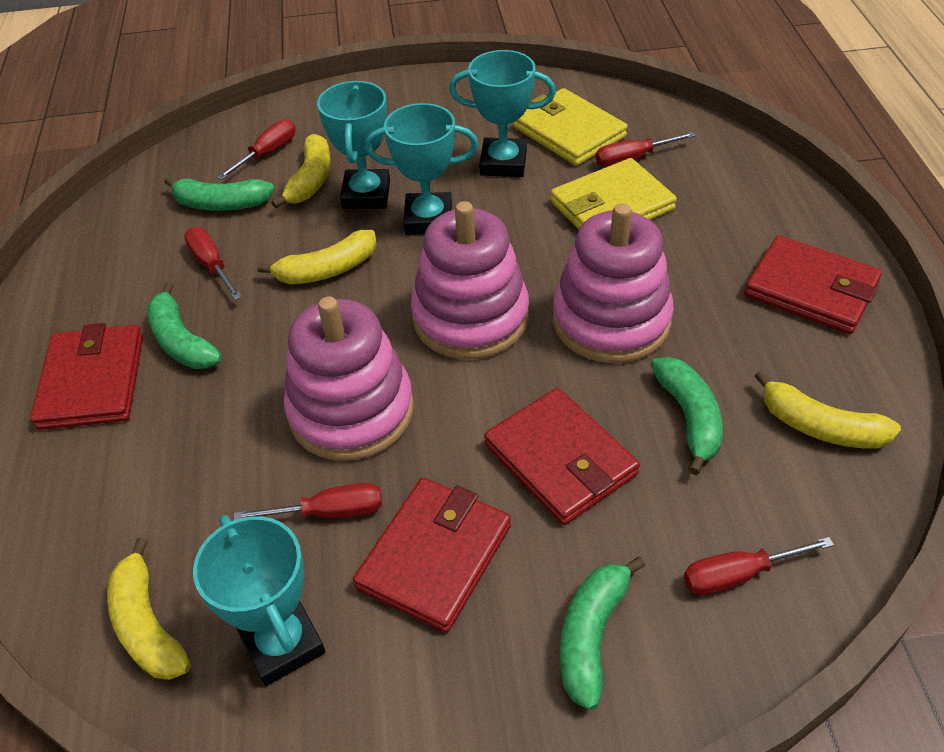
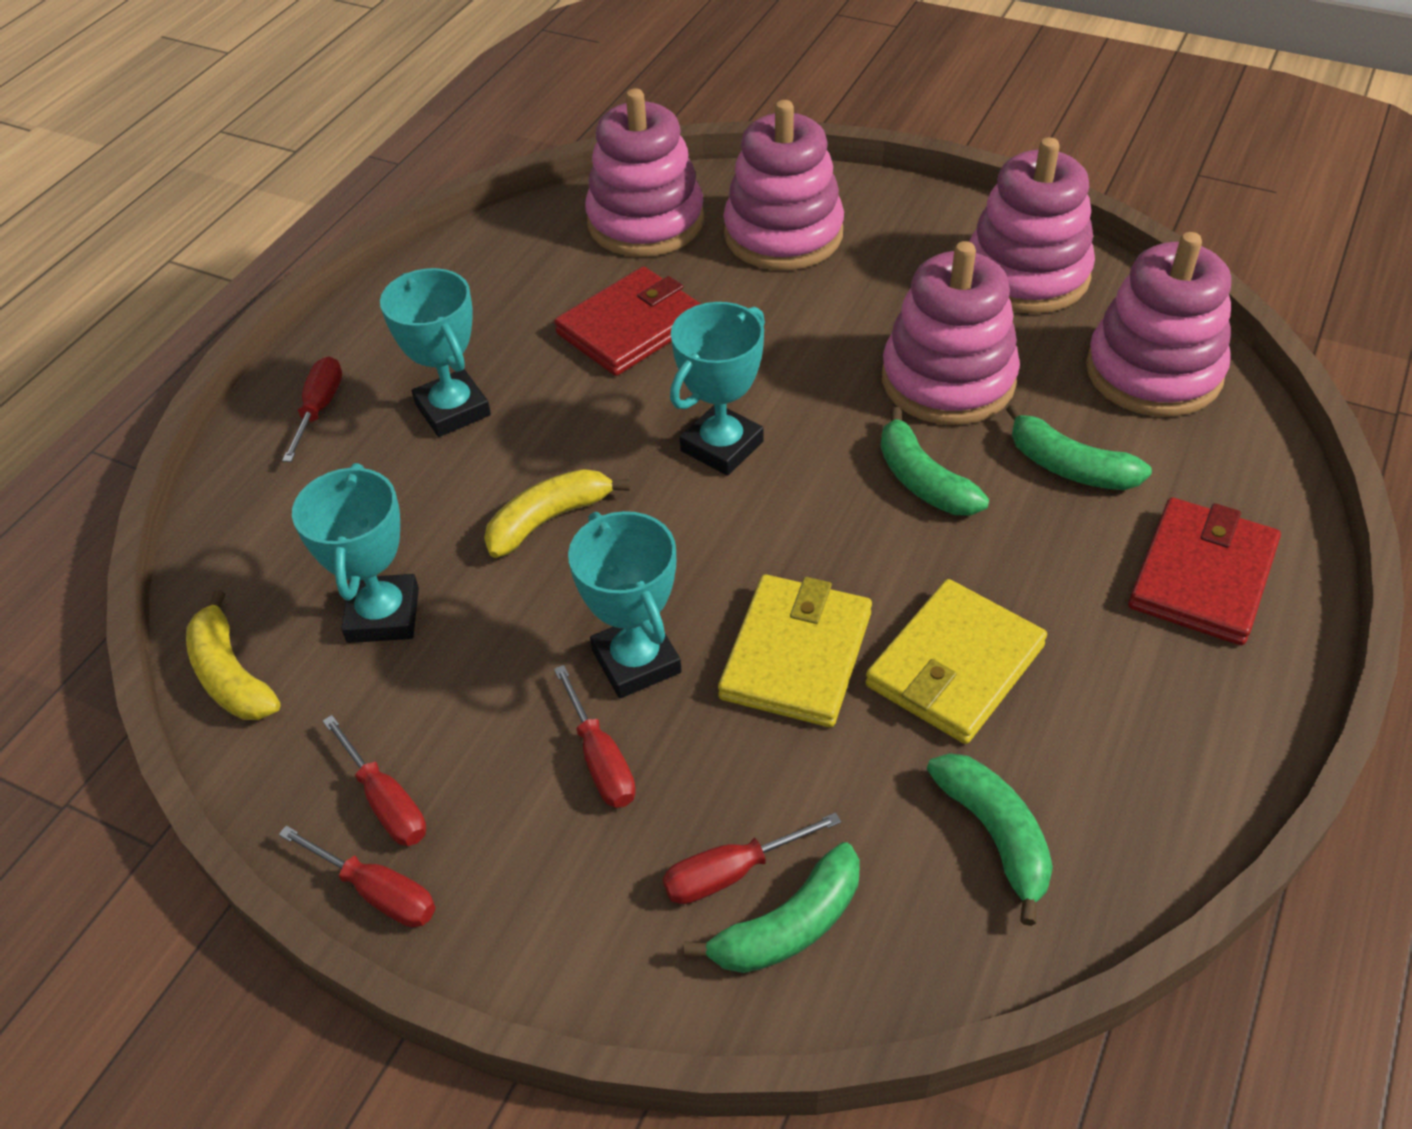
pink stacking toy: [284,296,414,461] [411,201,529,359] [553,203,674,363] = 3 -> [585,88,704,257] [723,100,844,270] [882,241,1020,425] [969,137,1095,314] [1086,232,1231,417] = 5
red wallet: [30,323,143,430] [353,478,511,633] [484,388,640,525] [744,235,882,334] = 4 -> [554,266,701,376] [1128,497,1281,645] = 2
yellow banana: [107,538,190,680] [257,230,377,284] [271,134,331,208] [755,371,901,449] = 4 -> [186,590,281,720] [484,469,630,558] = 2

